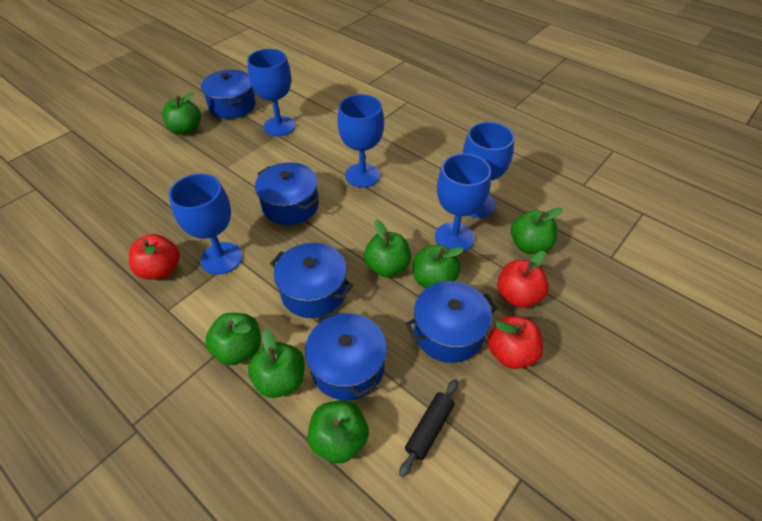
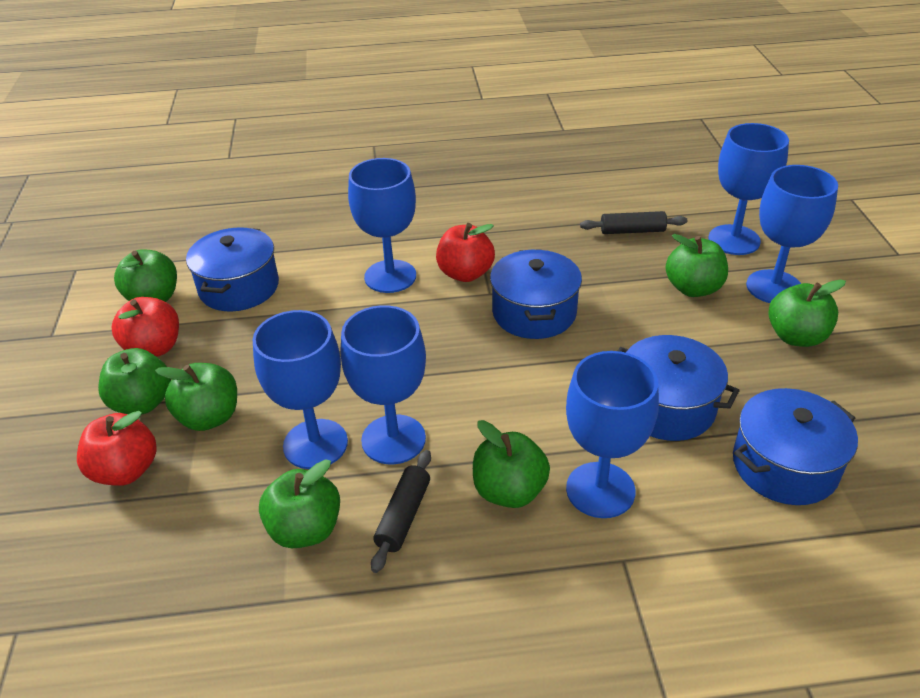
black rolling pin: [399,379,458,477] = 1 -> [371,450,431,573] [580,211,687,234] = 2
blue goblet: [169,174,242,275] [247,49,296,136] [338,94,384,188] [435,154,491,252] [463,122,514,218] = 5 -> [253,310,348,469] [341,305,426,464] [348,158,416,293] [566,351,659,518] [708,123,789,255] [746,165,838,303] = 6
blue pot: [201,70,256,119] [255,162,319,225] [270,243,353,318] [305,310,387,400] [405,281,498,363] = 5 -> [186,228,279,311] [490,249,582,339] [618,335,740,441] [733,388,858,505] = 4

